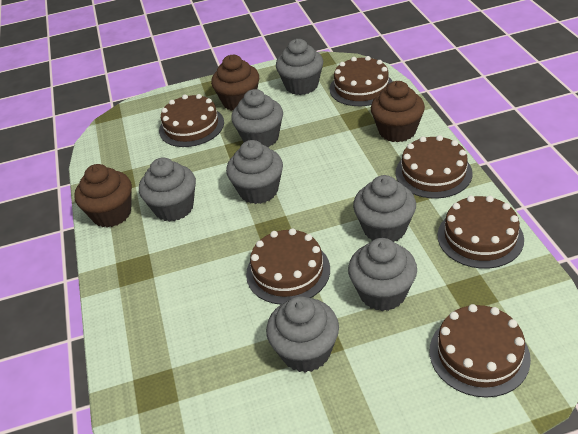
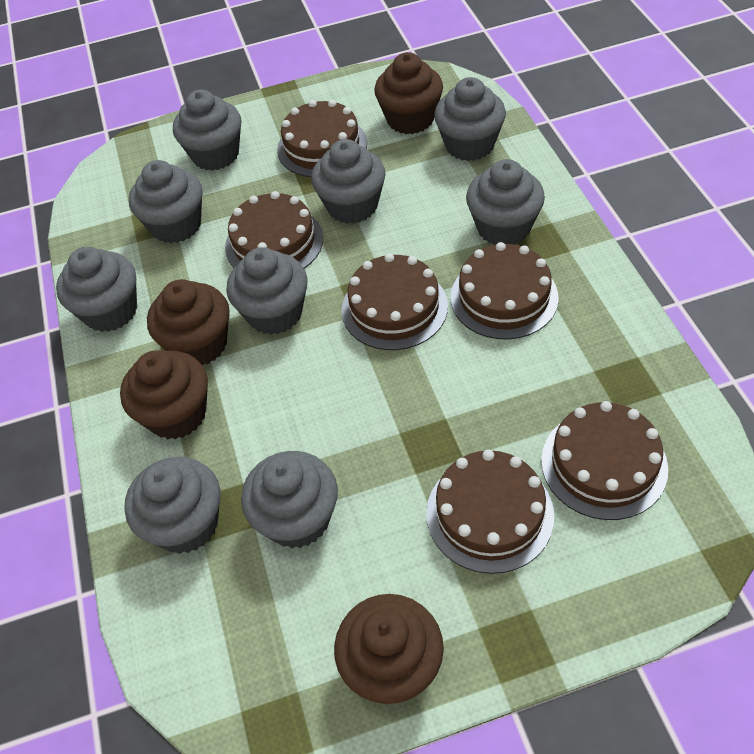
brown cupcake: [74,164,132,227] [211,55,259,111] [371,81,425,142] = 3 -> [120,350,208,439] [147,279,230,365] [334,594,444,704] [374,52,443,134] = 4
grey cupcake: [139,157,196,222] [226,140,283,204] [231,89,283,147] [266,296,339,373] [276,39,323,95] [348,238,417,311] [353,175,416,242] = 7 -> [56,247,137,332] [124,457,220,554] [129,160,203,243] [173,90,242,171] [226,247,307,335] [241,451,338,549] [311,139,386,224] [434,77,506,161] [466,159,545,245] = 9

